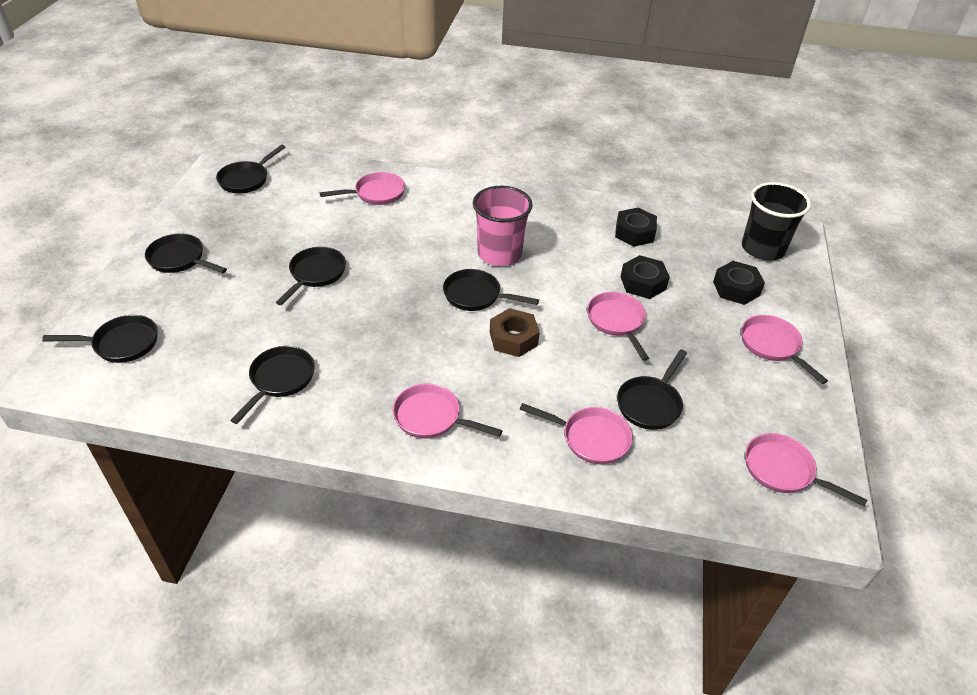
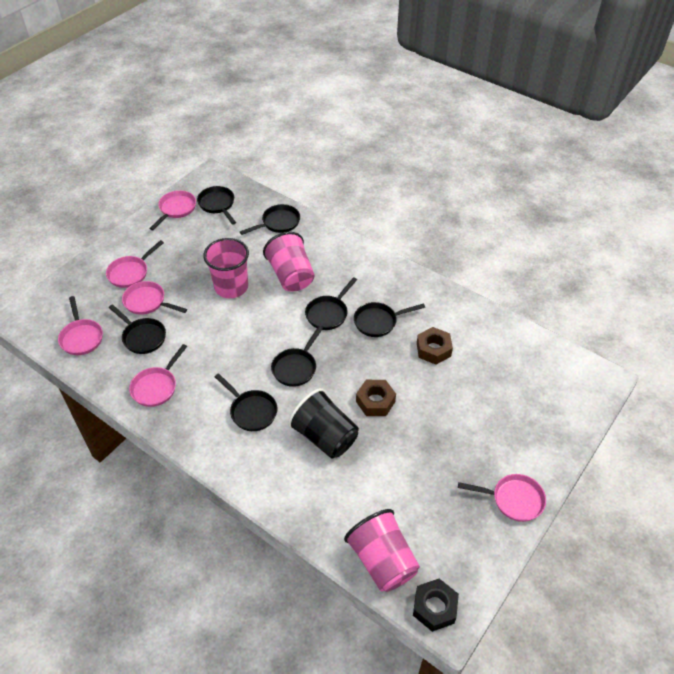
black nut: [615,208,657,247] [621,255,670,299] [713,261,765,305] = 3 -> [413,579,459,632] = 1
brown nut: [490,308,540,357] = 1 -> [356,380,396,416] [417,327,453,364] = 2
pink cup: [473,186,533,266] = 1 -> [203,238,249,298] [263,232,314,292] [344,509,420,592] = 3

